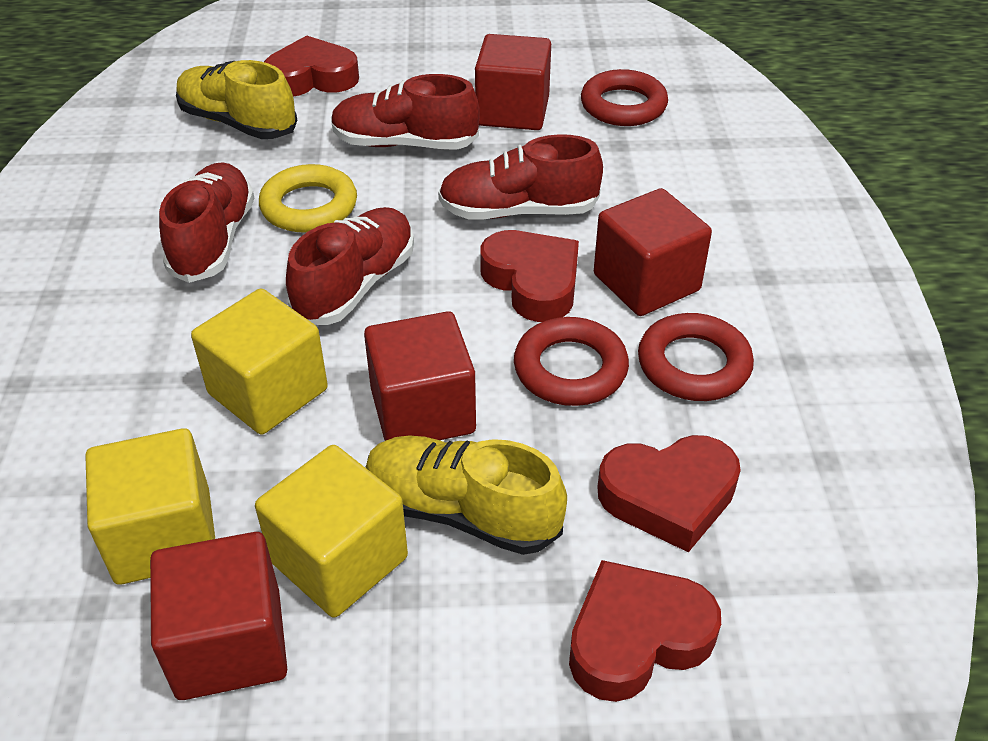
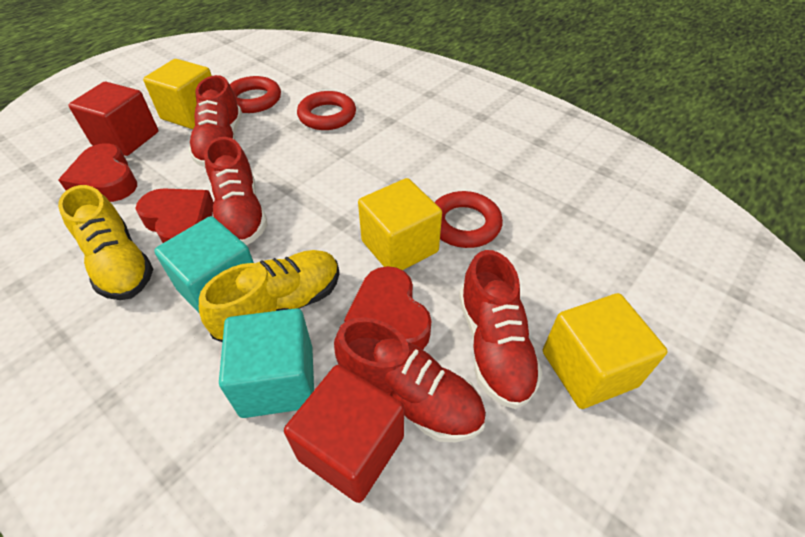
red cube: [150,532,287,700] [364,311,476,441] [475,34,551,130] [594,188,712,316] = 4 -> [68,82,158,156] [284,365,404,503] = 2
red heart: [264,35,359,97] [480,230,579,322] [569,560,721,702] [598,435,741,552] = 4 -> [59,143,137,202] [135,188,214,243] [344,266,432,350] = 3
turquoise cube: none = 0 -> [154,216,254,313] [219,308,314,418] = 2
yellow ring: [259,164,357,232] = 1 -> none = 0

